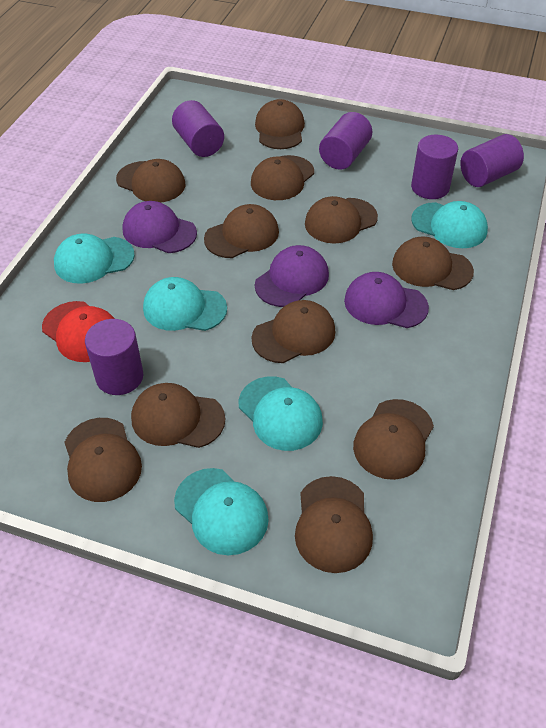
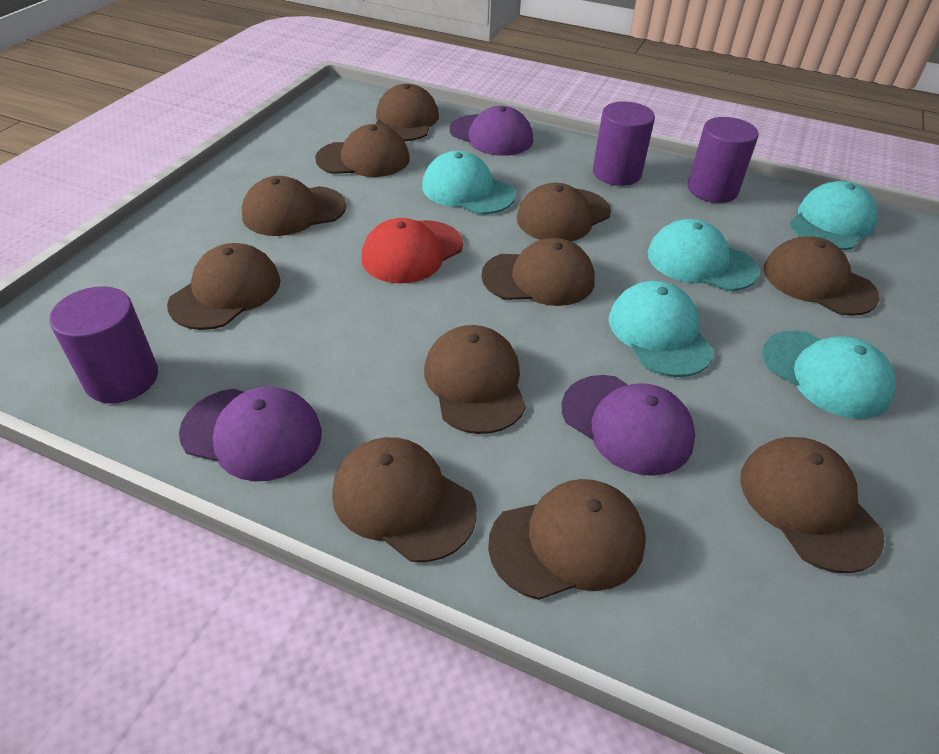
purple cylinder: [85,319,143,395] [172,100,224,157] [319,112,372,170] [411,135,458,199] [460,134,524,187] = 5 -> [49,286,158,403] [593,101,655,186] [688,117,759,203] = 3

